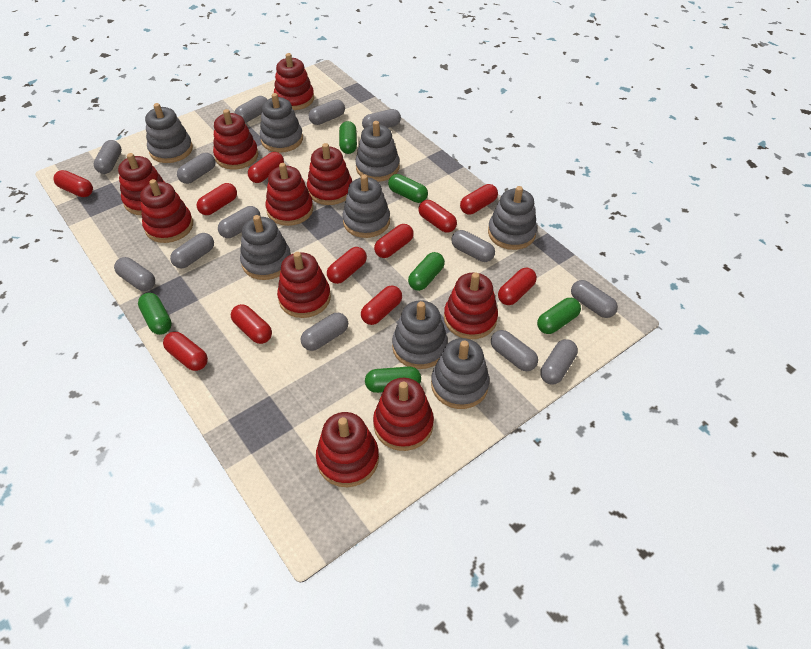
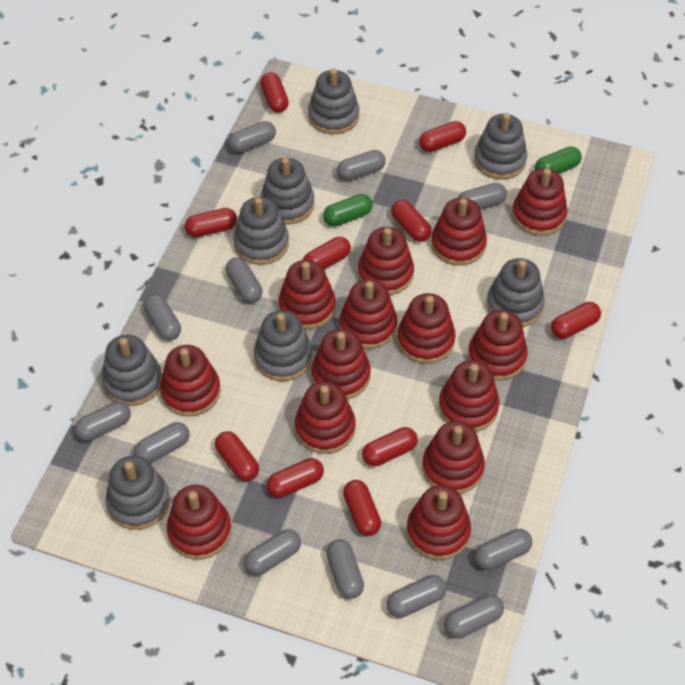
green capsule: [138,293,172,335] [339,121,357,154] [365,366,421,393] [388,174,428,203] [408,252,445,291] [537,298,581,334] = 6 -> [323,194,373,226] [535,147,582,174] = 2
grey capsule: [94,140,122,174] [114,257,155,291] [170,233,214,269] [177,153,215,184] [218,206,261,238] [234,96,268,123] [301,313,348,351] [309,99,345,125] [362,109,401,129] [451,230,495,262] [491,330,538,371] [540,339,578,384] [571,280,618,318] = 13 -> [74,401,131,441] [134,422,190,463] [144,294,181,340] [226,258,262,303] [229,121,276,153] [244,529,301,575] [326,539,364,599] [337,150,386,181] [387,575,447,618] [444,594,504,638] [458,183,507,210] [474,529,532,570] = 12
red capsule: [53,170,93,197] [163,332,208,371] [196,183,237,215] [231,304,272,344] [248,152,284,183] [327,247,367,284] [361,285,402,325] [374,224,414,258] [418,200,457,233] [460,184,498,215] [498,268,537,305] = 11 -> [185,208,237,237] [215,431,259,481] [260,72,289,113] [267,458,324,498] [303,237,351,270] [343,480,381,536] [362,427,418,466] [391,200,431,242] [419,121,466,152] [551,302,601,339] = 10
red stacking toy: [118,153,164,215] [140,179,193,243] [213,109,258,170] [265,163,313,226] [274,53,314,110] [277,252,331,318] [307,143,352,205] [316,412,379,487] [373,378,434,451] [444,272,498,339] = 10 -> [160,345,221,417] [167,485,231,560] [278,260,336,330] [295,381,356,454] [311,329,371,399] [340,279,397,349] [358,227,414,295] [397,293,456,364] [407,485,471,560] [422,421,485,494] [431,198,487,266] [439,360,500,432] [468,310,528,381] [512,168,567,236] = 14

